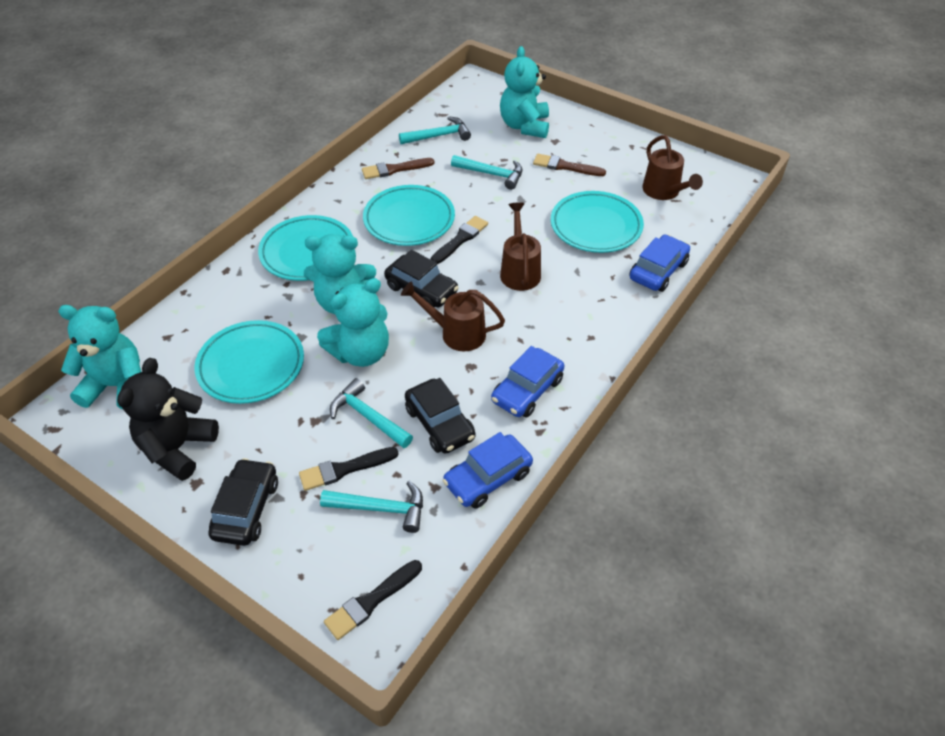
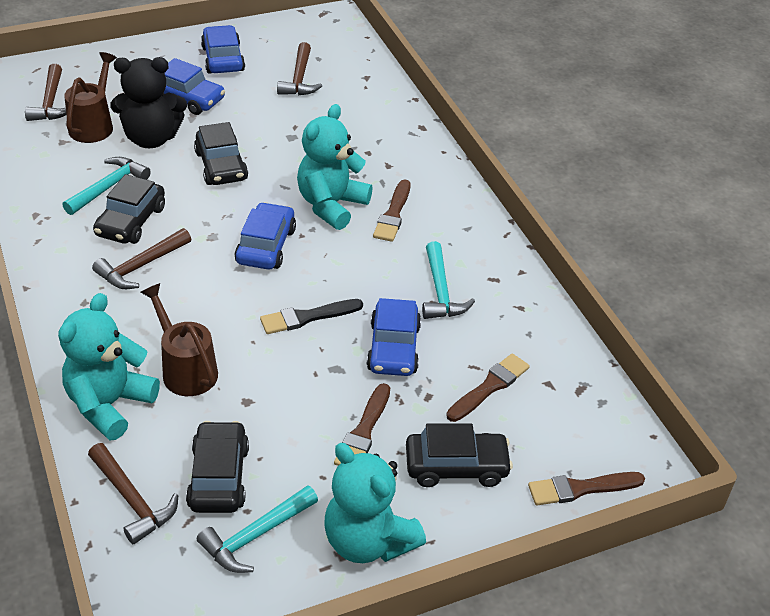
black brush: [299,447,398,491] [324,560,422,640] [430,216,488,264] = 3 -> [260,299,363,334] = 1
black car: [208,458,278,546] [384,250,459,308] [405,378,476,454] = 3 -> [93,174,165,244] [186,421,249,513] [194,122,248,185] [406,423,513,487] = 4
blue car: [443,432,533,509] [491,346,564,418] [629,235,690,292] = 3 -> [162,58,225,115] [201,25,245,74] [235,202,296,269] [367,298,421,376] = 4
brown brush: [362,158,434,179] [533,154,606,176] = 2 -> [334,383,390,466] [373,180,410,242] [446,353,530,422] [528,472,645,505] = 4
brown hammer: none = 0 -> [25,64,66,121] [88,443,179,544] [92,228,191,289] [277,42,322,95] = 4
brown watering can: [401,281,505,351] [500,202,541,291] [642,135,703,200] = 3 -> [64,52,117,143] [140,283,218,396] = 2
turquoise hammer: [320,481,423,533] [330,378,413,448] [399,116,471,144] [451,155,522,190] = 4 -> [62,157,151,215] [197,485,318,573] [422,241,475,319] = 3
turquoise plate: [195,320,304,404] [258,215,353,281] [363,185,455,246] [551,191,644,253] = 4 -> none = 0
turquoise teddy bear: [58,305,141,409] [304,234,376,314] [317,278,389,367] [500,46,549,138] = 4 -> [58,293,160,440] [297,104,373,230] [324,443,426,563] = 3

